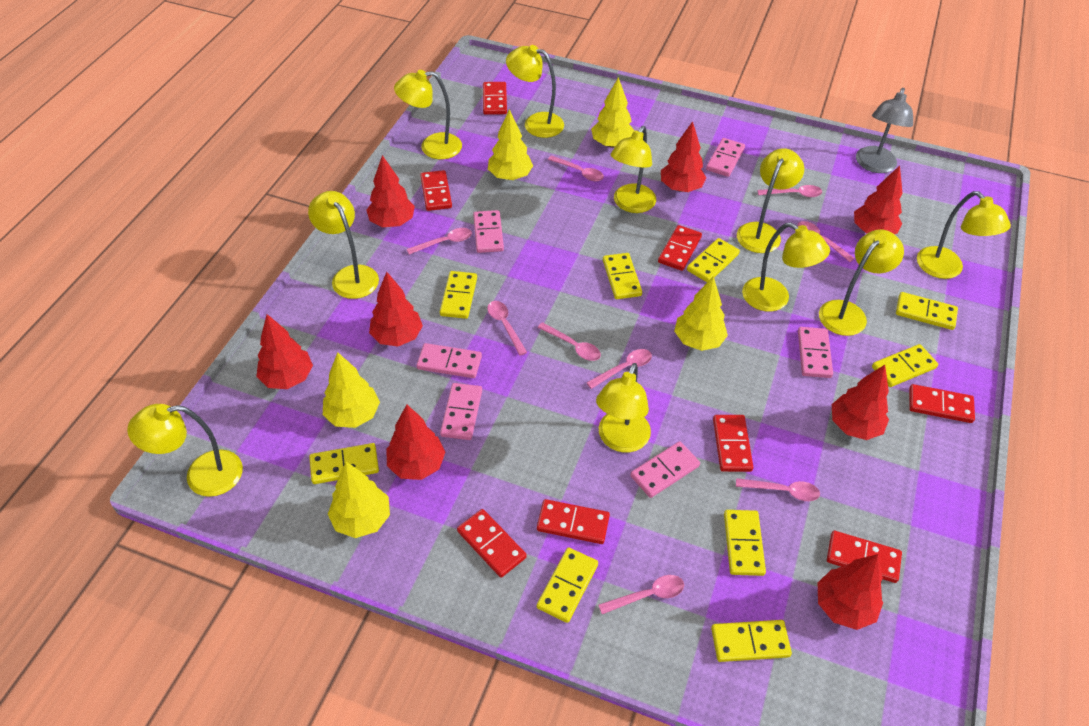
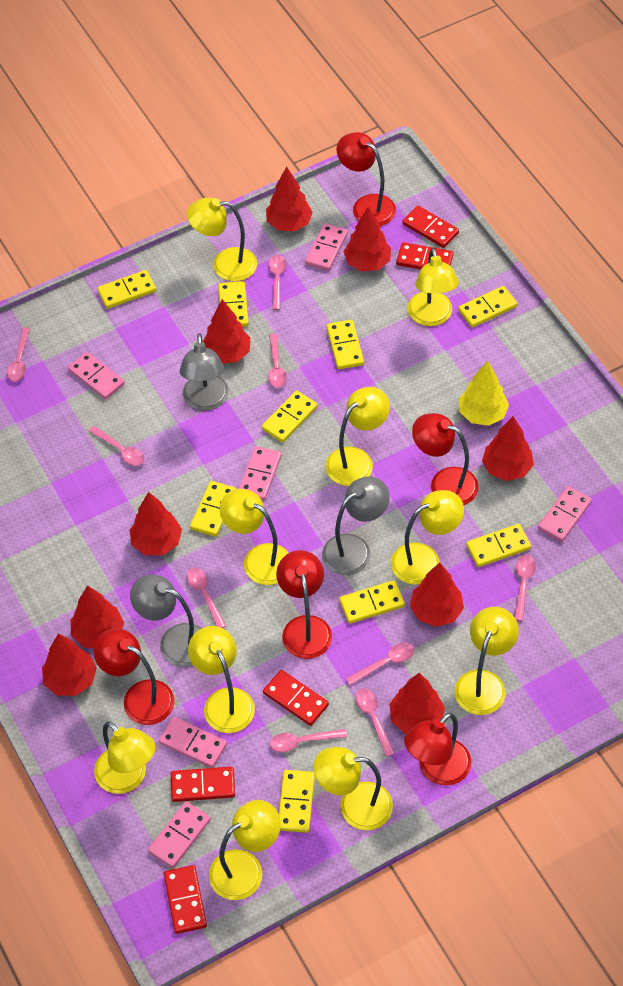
grey lamp: [856,88,913,173] = 1 -> [130,575,201,667] [180,333,229,411] [322,476,390,575] = 3
red domino: [420,170,452,211] [457,509,527,578] [483,82,507,115] [537,499,610,544] [658,225,702,271] [713,415,753,472] [827,531,902,583] [909,384,975,423] = 8 -> [164,865,207,934] [171,767,235,802] [263,670,329,726] [396,242,454,269] [402,206,459,248] = 5
red lamp: none = 0 -> [93,628,174,725] [276,550,332,659] [337,132,396,226] [404,713,471,786] [412,413,479,505] = 5
red tree: [256,314,313,389] [366,155,415,227] [369,272,423,346] [387,405,445,480] [661,121,706,192] [818,554,883,630] [832,365,889,440] [854,166,902,234] = 8 -> [42,633,97,696] [71,585,124,648] [129,492,182,555] [203,299,250,364] [266,167,313,231] [344,207,391,271] [389,673,445,734] [410,562,464,627] [482,416,534,481] = 9
yellow tree: [323,352,380,428] [328,462,390,538] [488,109,533,180] [591,77,635,148] [674,276,728,351] = 5 -> [459,360,509,426] = 1

